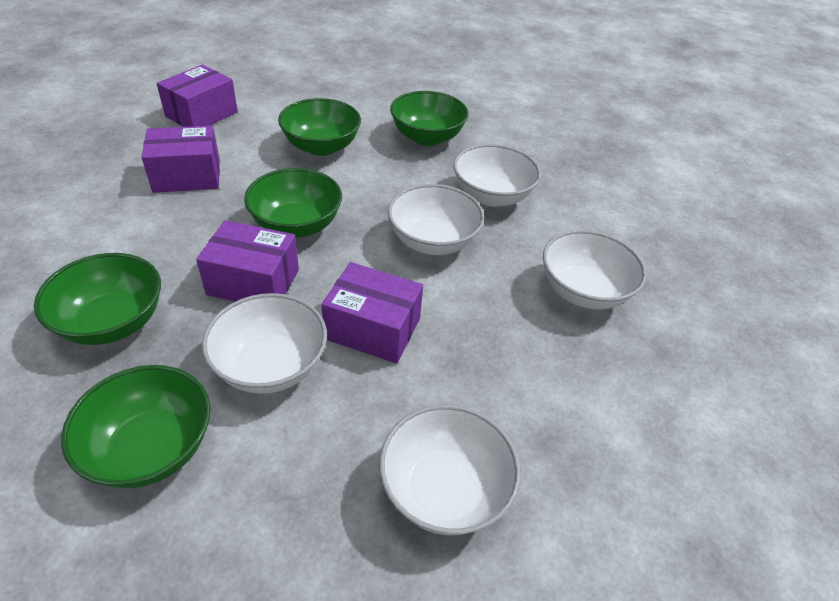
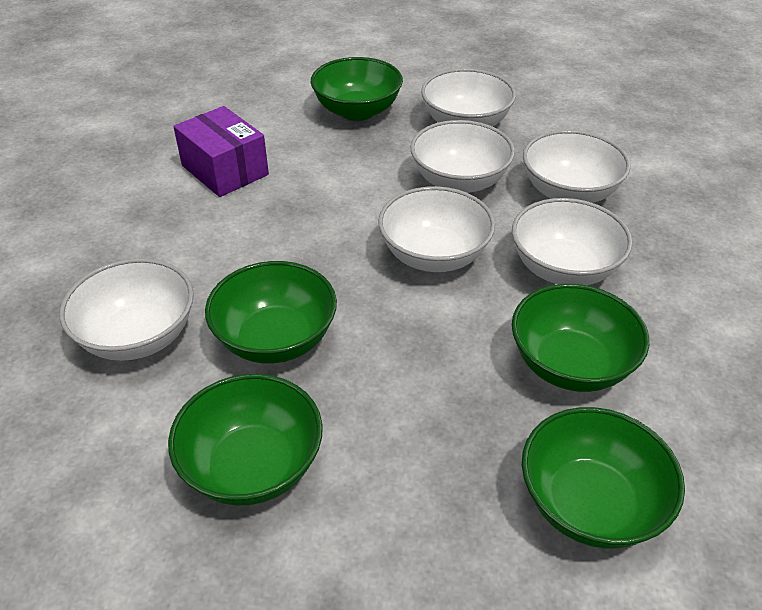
purple box: [141,126,220,193] [157,65,238,127] [196,220,299,302] [321,262,423,364] = 4 -> [173,106,269,197] = 1
white bowl: [202,293,327,394] [379,405,520,535] [388,184,484,255] [454,144,541,207] [543,230,646,310] = 5 -> [60,258,194,361] [378,186,495,272] [410,120,515,193] [421,68,516,126] [512,198,633,285] [523,130,631,203] = 6

